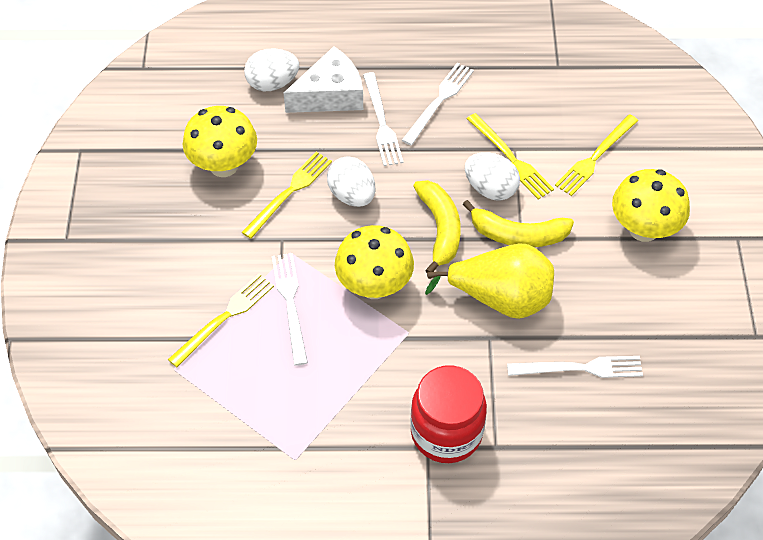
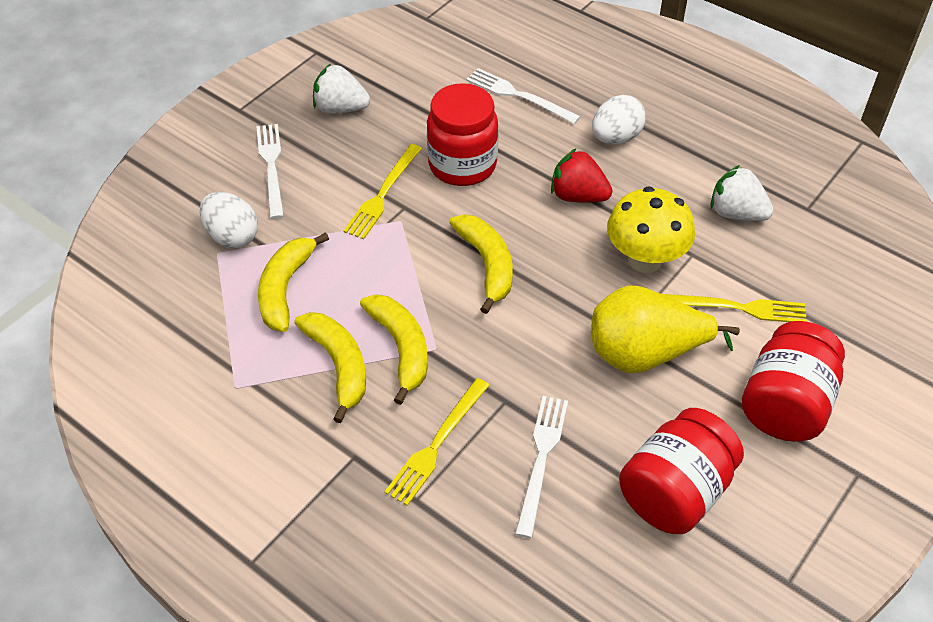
red jar: [410,365,487,463] = 1 -> [427,83,498,186] [619,408,744,534] [742,321,845,442] = 3
red strawberry: none = 0 -> [551,148,612,203] = 1
white cheese: [284,46,363,113] = 1 -> none = 0
white egg: [244,48,299,91] [327,156,375,207] [465,152,520,201] = 3 -> [200,192,258,248] [592,95,646,144] = 2
white fork: [272,253,308,366] [363,72,403,166] [402,63,474,145] [507,356,643,378] = 4 -> [256,124,284,219] [466,68,581,124] [515,396,568,538] = 3
white strawberry: none = 0 -> [313,64,370,114] [711,165,774,221] = 2
yellow banana: [414,180,461,273] [463,200,574,247] = 2 -> [258,232,329,332] [294,312,366,423] [360,294,428,405] [449,214,513,314] = 4
yellow fork: [168,274,274,367] [242,152,332,239] [467,113,554,200] [555,114,638,196] = 4 -> [343,144,422,239] [384,378,490,506] [663,294,807,322] = 3
yellow mushroom: [183,106,257,177] [335,225,414,299] [612,169,690,242] = 3 -> [607,187,695,273] = 1

